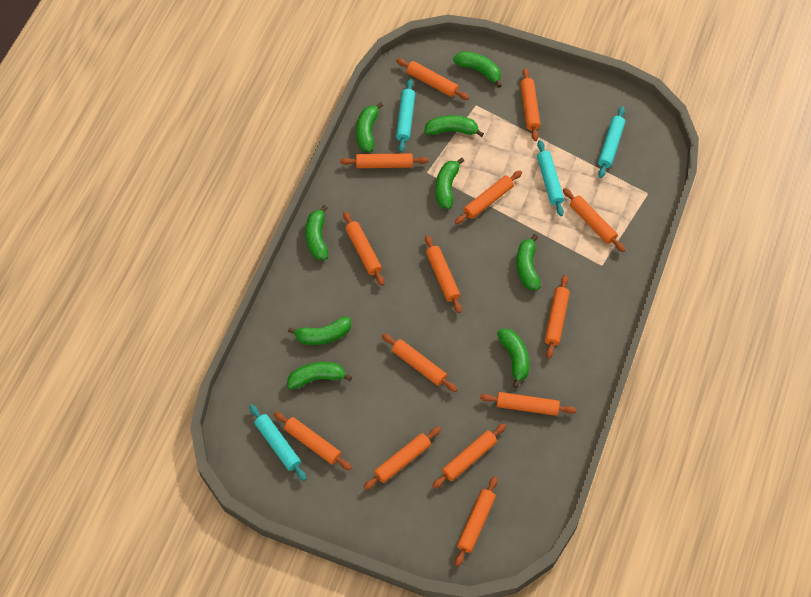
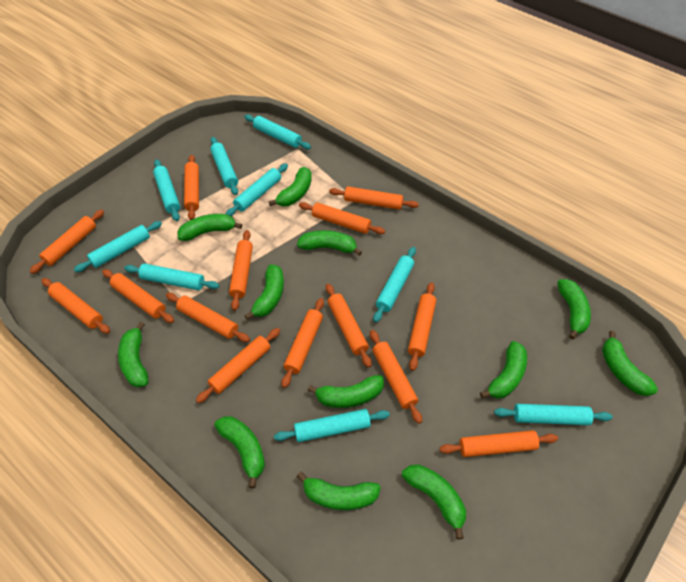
green banana: [287,362,352,389] [288,317,351,345] [305,205,328,260] [356,102,383,152] [424,115,484,137] [435,158,464,209] [453,51,502,88] [497,328,529,388] [517,234,540,290] = 9 -> [118,322,148,388] [178,214,242,241] [214,416,265,488] [244,264,284,320] [269,167,312,206] [297,230,362,256] [297,472,381,510] [307,375,384,408] [402,464,466,540] [480,341,527,399] [557,279,591,340] [602,331,658,396] = 12
turquoise rolling pin: [249,404,306,481] [396,79,415,152] [537,140,564,216] [598,106,625,178] = 4 -> [74,221,162,272] [124,263,219,290] [153,159,180,221] [210,137,238,195] [226,164,288,216] [244,115,311,149] [274,409,390,442] [373,247,416,322] [494,404,613,425] = 9

